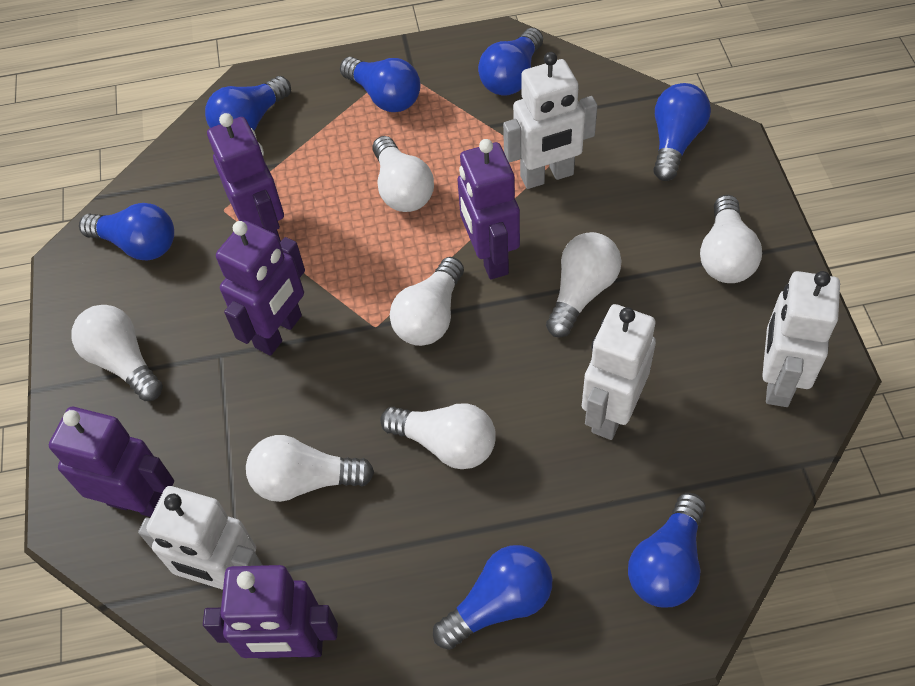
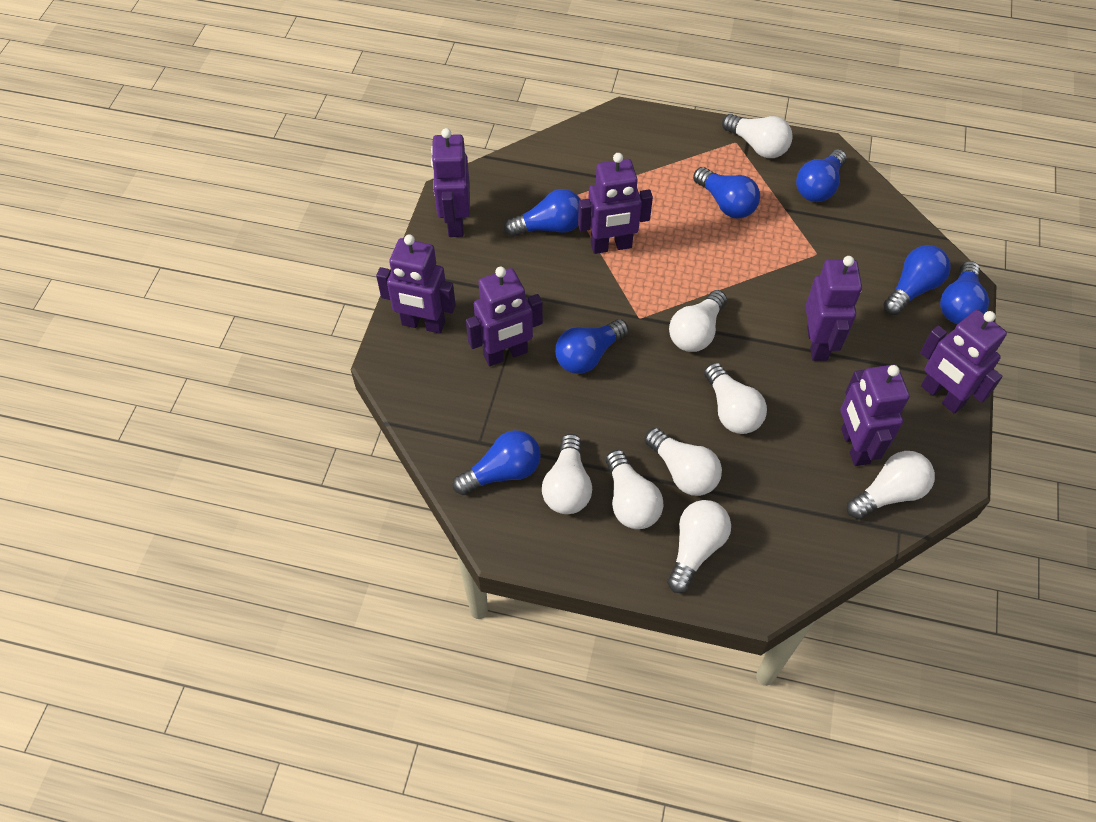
purple robot: [49,407,174,517] [203,565,338,658] [207,113,284,242] [216,221,305,356] [458,139,520,279] = 5 -> [376,234,456,334] [431,128,470,237] [466,267,543,366] [578,153,653,254] [805,256,862,361] [841,364,910,466] [920,310,1007,414] = 7
white light bulb: [71,305,163,401] [246,435,374,502] [373,136,434,212] [380,403,496,469] [390,257,464,346] [546,232,622,337] [700,195,762,283] = 7 -> [542,434,592,514] [606,450,664,529] [644,427,722,496] [667,500,731,593] [669,290,727,352] [704,362,767,434] [722,114,793,158] [847,451,935,519] = 8
white robot: [138,486,263,590] [503,52,598,189] [582,304,656,440] [762,271,840,407] = 4 -> none = 0

